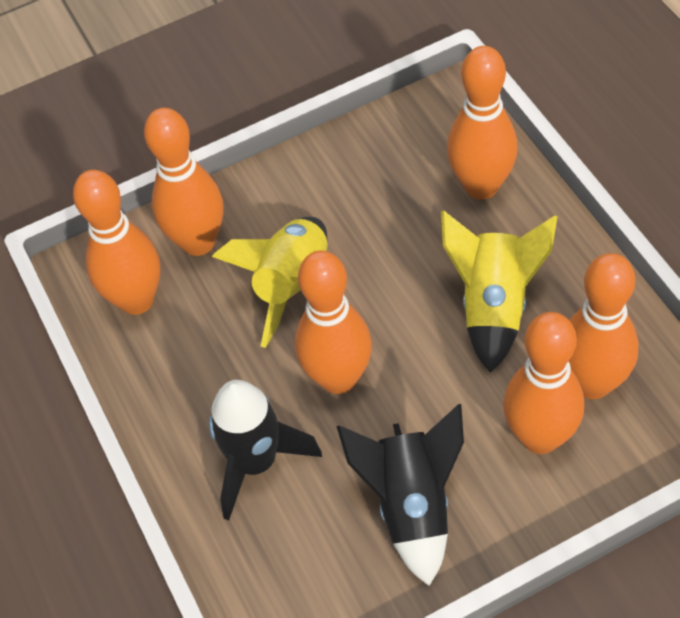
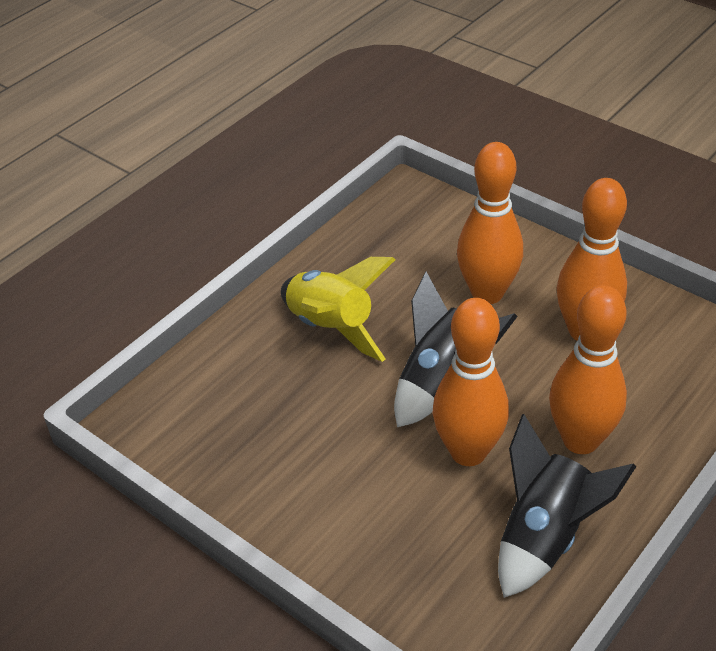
orange bowling pin: [73,170,161,315] [144,108,223,256] [295,251,372,394] [447,46,518,200] [503,312,584,454] [569,253,638,399] = 6 -> [433,298,509,466] [457,142,523,304] [549,285,627,454] [557,178,627,341] = 4
yellow rocket: [212,217,328,348] [441,210,557,373] = 2 -> [281,257,396,362] = 1

